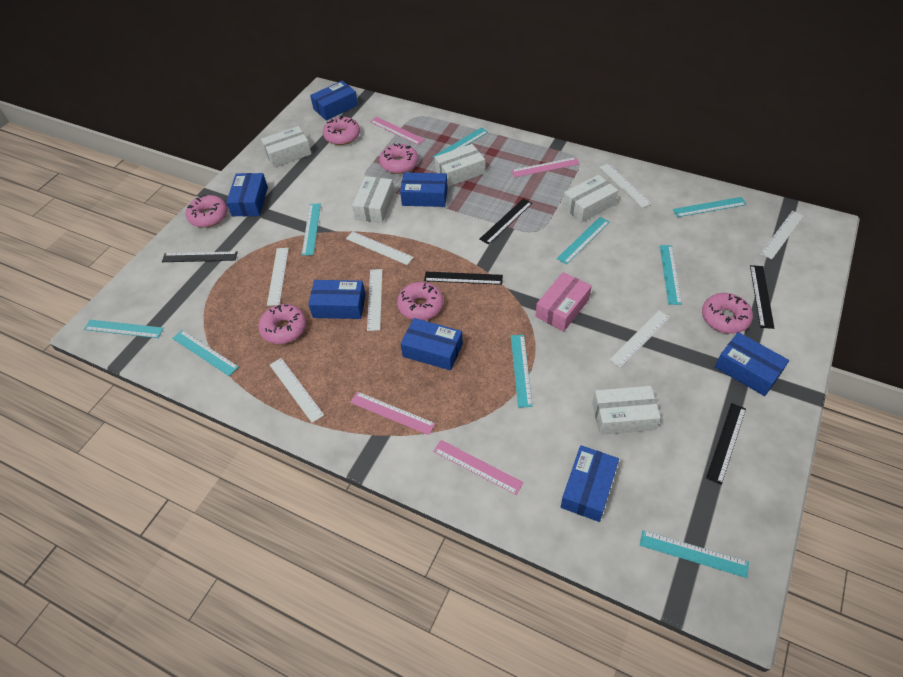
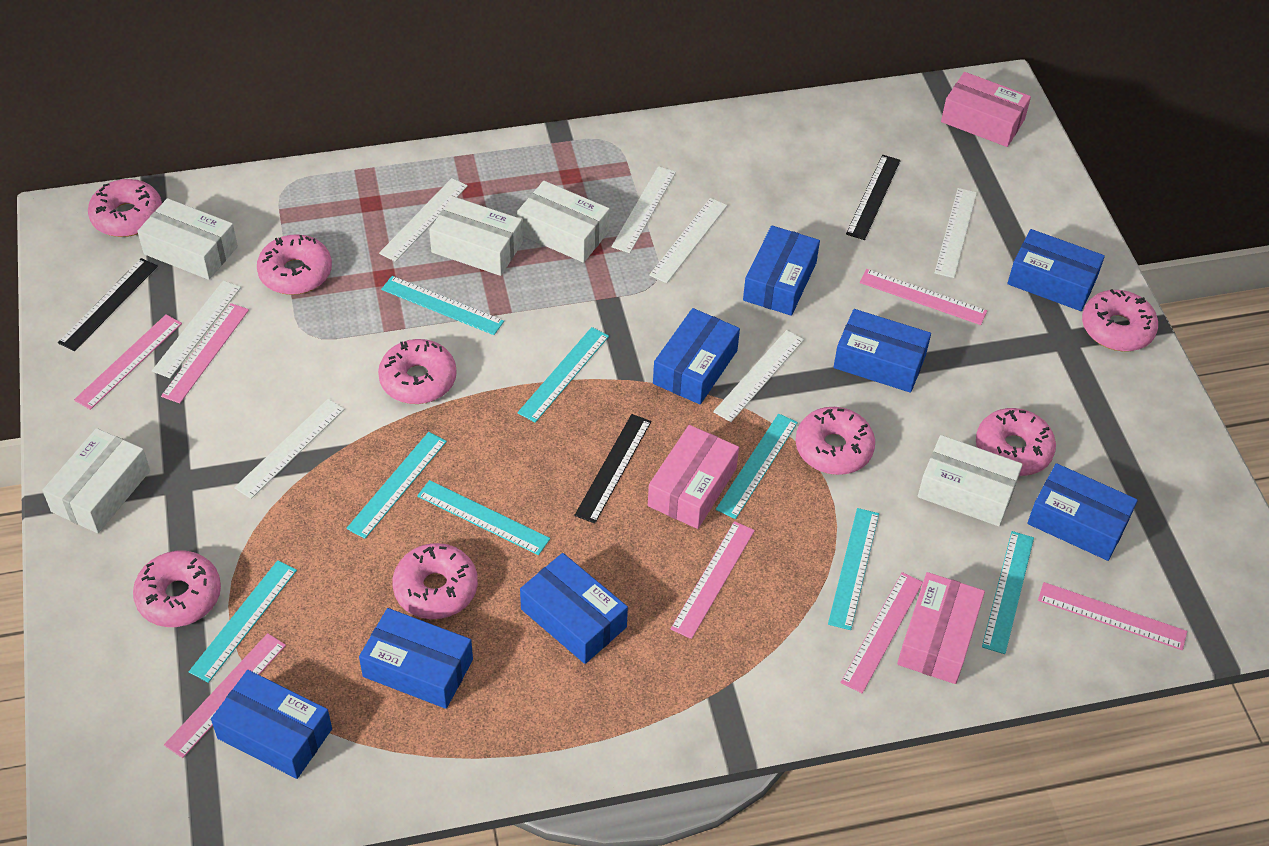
black ruler: [162,251,238,262] [424,272,503,285] [479,199,532,245] [706,403,746,485] [750,265,774,329] = 5 -> [58,258,158,351] [574,414,651,524] [846,155,901,240] = 3
blue box: [226,173,268,216] [308,280,366,319] [310,81,358,121] [400,172,448,207] [401,318,463,370] [561,445,619,522] [715,332,789,396] = 7 -> [211,670,332,779] [359,608,473,709] [520,553,628,664] [653,308,740,405] [743,226,820,316] [834,309,931,393] [1007,229,1105,311] [1027,463,1138,561] = 8
pink box: [535,272,592,332] = 1 -> [648,425,739,529] [897,572,985,684] [941,72,1031,147] = 3
pink donut: [185,195,228,227] [258,304,306,344] [323,116,360,145] [379,144,418,174] [397,282,444,320] [702,293,753,334] = 6 -> [88,179,162,237] [133,551,221,627] [257,234,332,295] [378,339,457,404] [392,543,478,619] [796,407,875,475] [976,408,1056,476] [1082,289,1158,352] = 8
pink ruler: [350,392,436,435] [370,117,425,145] [433,440,524,495] [511,157,580,177] = 4 -> [74,315,182,410] [161,303,249,404] [164,633,286,758] [670,521,755,639] [840,572,923,693] [860,269,987,325] [1038,582,1187,650] = 7
turquoise ruler: [84,320,164,338] [172,330,239,376] [302,203,321,256] [433,127,488,158] [511,335,533,408] [557,217,610,265] [640,530,749,578] [660,245,682,305] [673,197,747,217] = 9 -> [189,560,297,683] [346,432,447,539] [381,276,504,335] [417,480,550,555] [517,327,609,423] [716,414,798,519] [828,508,879,630] [982,531,1034,654] = 8

